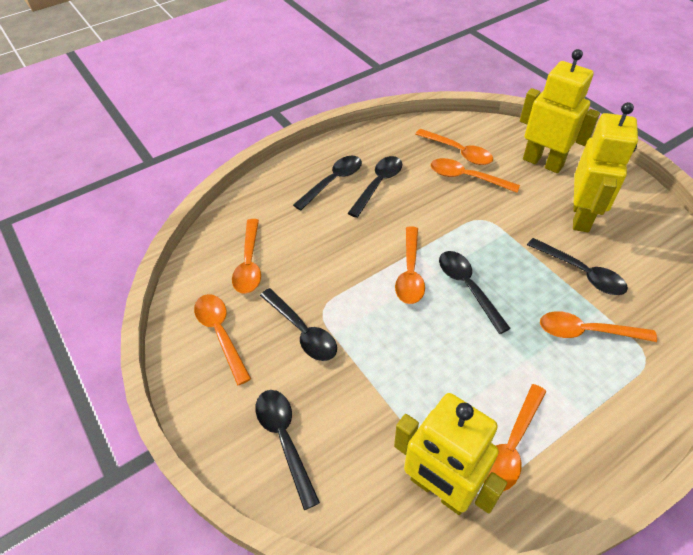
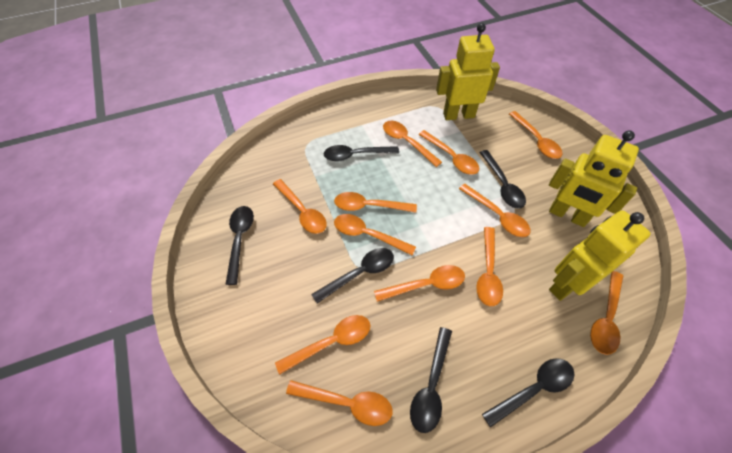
orange spoon: [194,294,251,385] [232,219,261,294] [395,226,425,304] [416,129,493,165] [430,158,520,193] [484,384,547,491] [540,311,657,342] = 7 -> [273,179,327,234] [275,315,371,375] [286,380,393,426] [334,192,417,213] [334,214,416,255] [374,265,465,302] [383,121,442,167] [419,130,479,175] [459,184,530,237] [476,227,503,306] [509,111,562,159] [590,271,623,355] = 12

